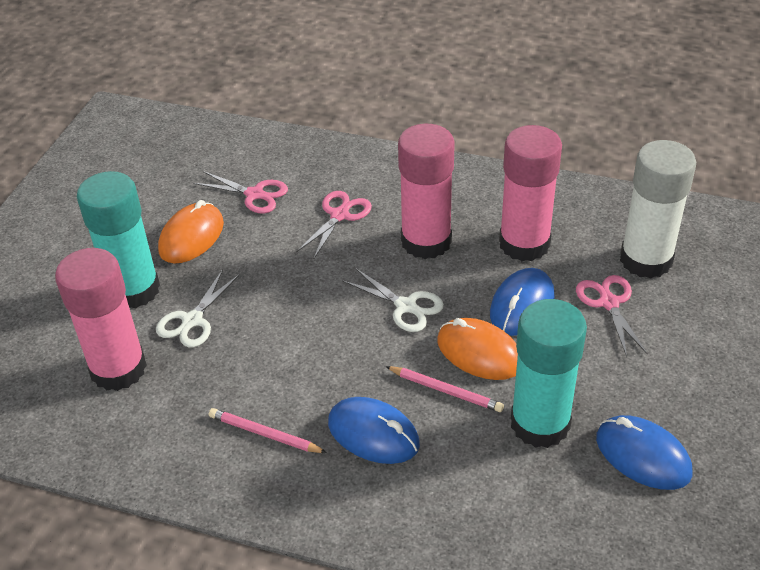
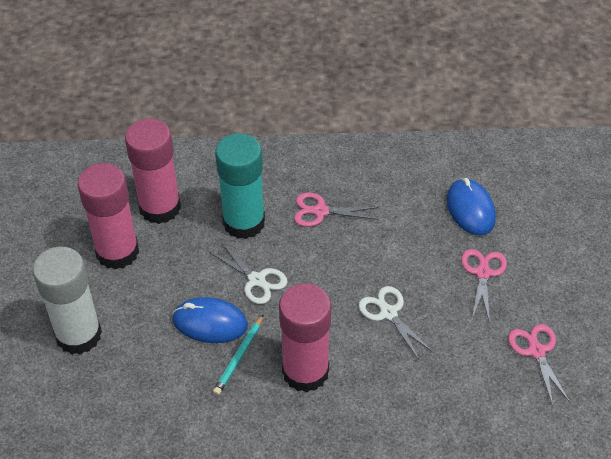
blue mouse: [328,397,420,464] [490,268,555,336] [596,415,693,490] = 3 -> [172,297,248,343] [446,178,496,235] = 2
orange mouse: [158,200,224,264] [437,318,518,380] = 2 -> none = 0
pink pencil: [209,408,327,453] [385,366,504,412] = 2 -> none = 0
turquoise glue stick: [77,171,160,308] [511,299,587,448] = 2 -> [215,133,265,239] = 1
turquoise pencil: none = 0 -> [213,314,264,395] = 1

